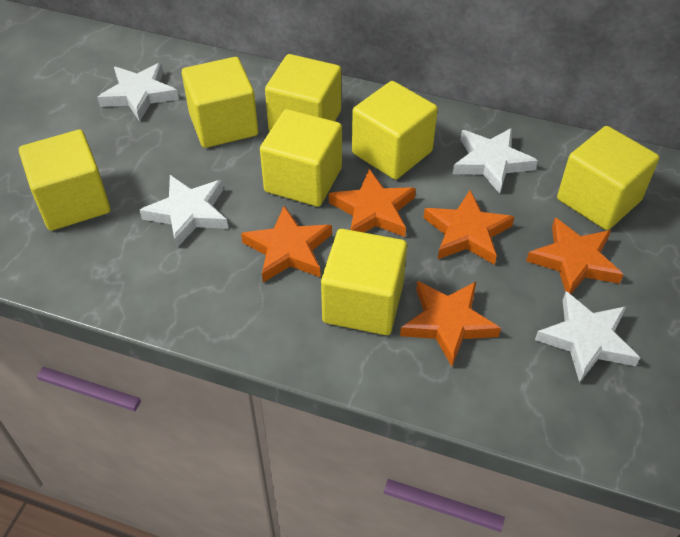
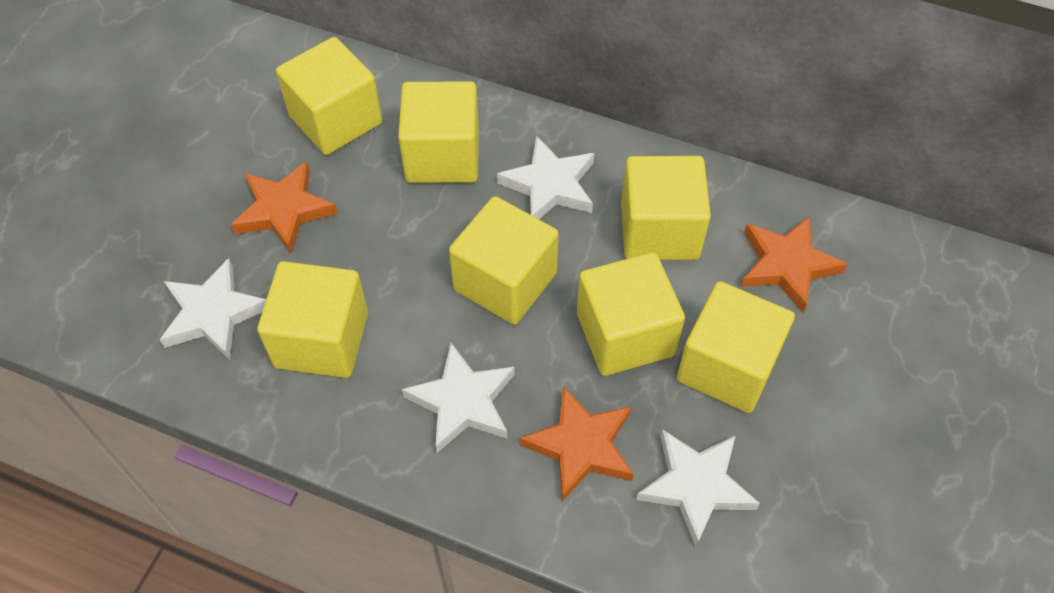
orange star: [241,206,332,283] [329,169,416,237] [400,281,501,366] [423,190,514,265] [526,218,624,294] = 5 -> [231,161,337,253] [520,386,634,502] [740,216,847,312] = 3

